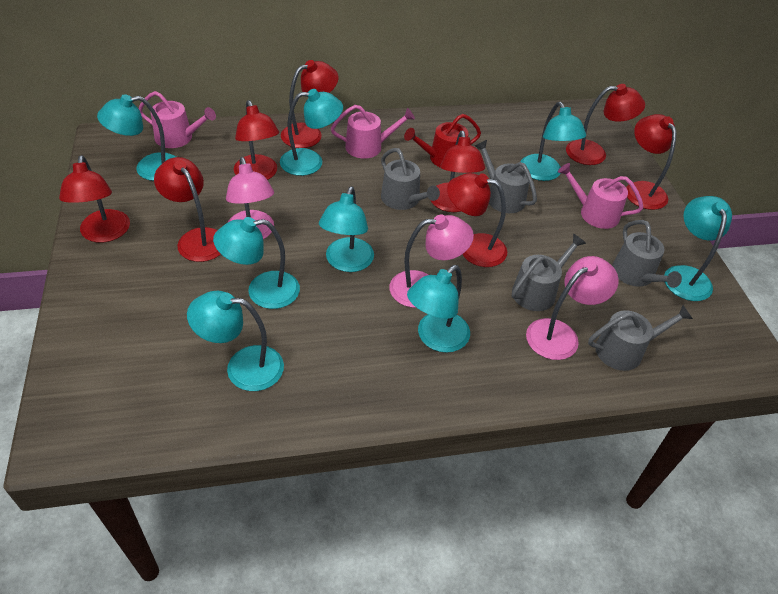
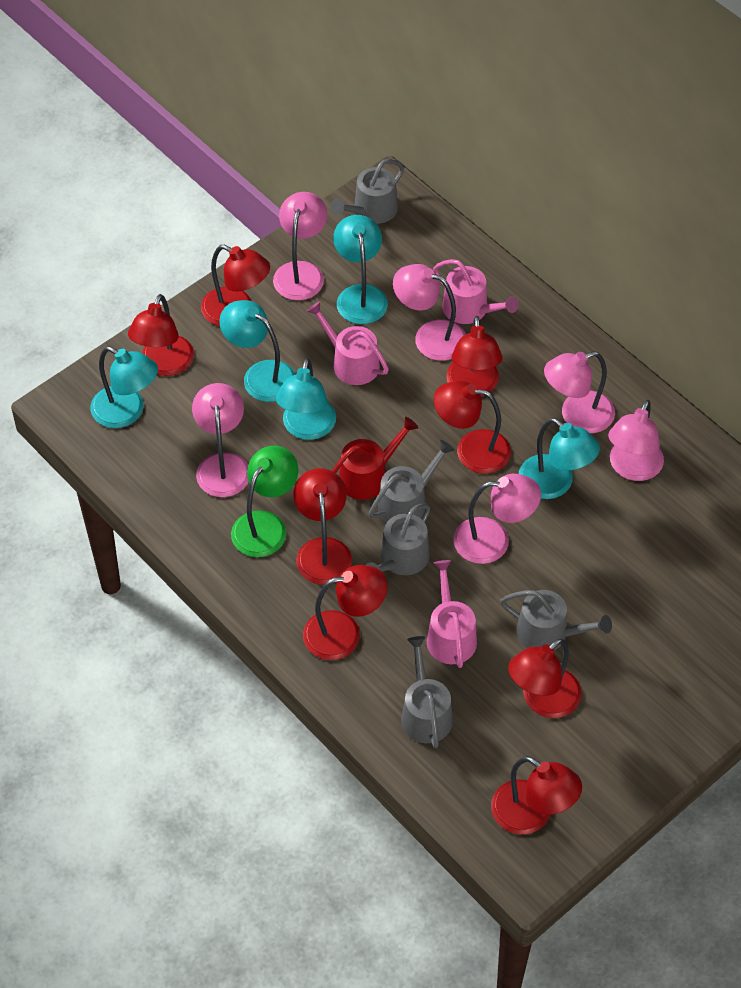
green lamp: none = 0 -> [231,445,298,557] = 1
pink lamp: [226,157,274,239] [390,215,474,308] [526,256,618,360] = 3 -> [192,383,249,497] [273,192,327,300] [393,264,466,361] [453,474,541,564] [544,351,615,433] [608,400,664,481] = 6
turquoise lamp: [97,94,176,181] [187,291,284,391] [213,217,300,309] [280,89,343,176] [319,186,374,272] [407,265,470,353] [521,102,586,181] [664,196,732,301] = 8 -> [90,346,158,428] [219,300,295,402] [276,358,336,440] [333,215,388,324] [519,418,600,499] = 5

